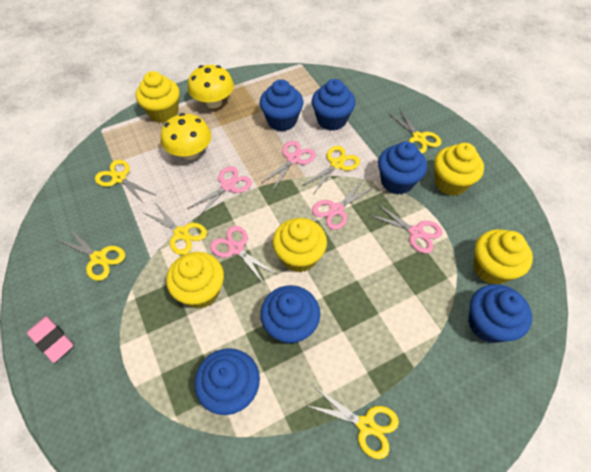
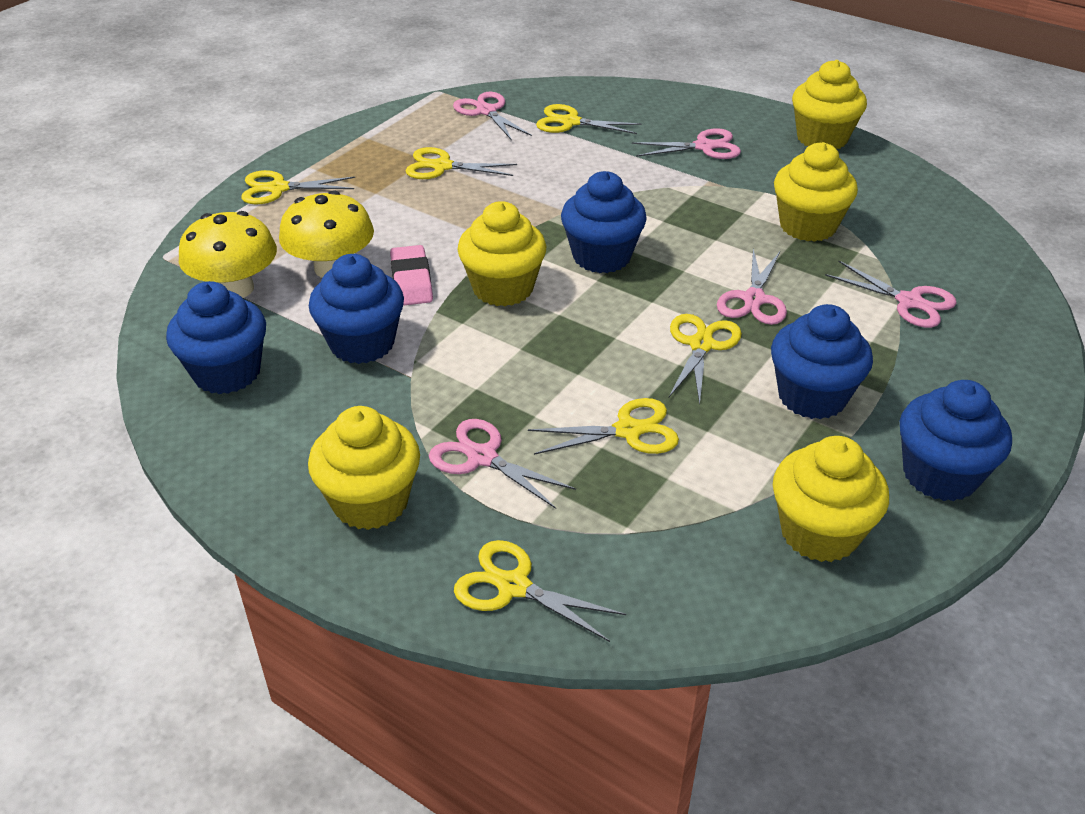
blue cupcake: [194,348,260,415] [260,79,303,131] [260,285,320,344] [312,79,356,131] [378,141,427,194] [468,284,532,343] = 6 -> [166,281,266,394] [309,254,404,364] [561,171,647,273] [771,304,873,419] [900,380,1012,501] = 5

